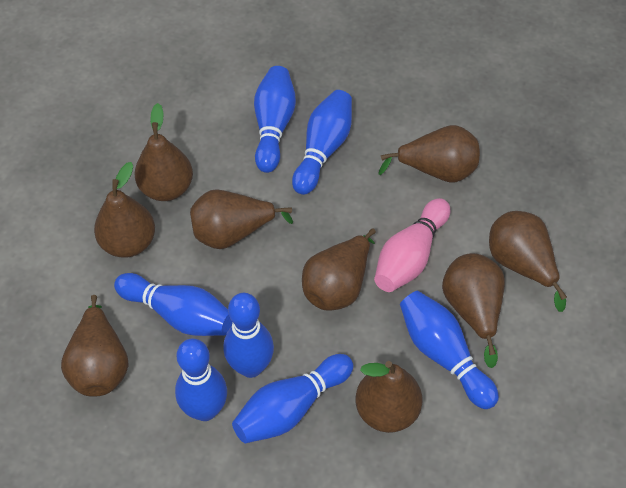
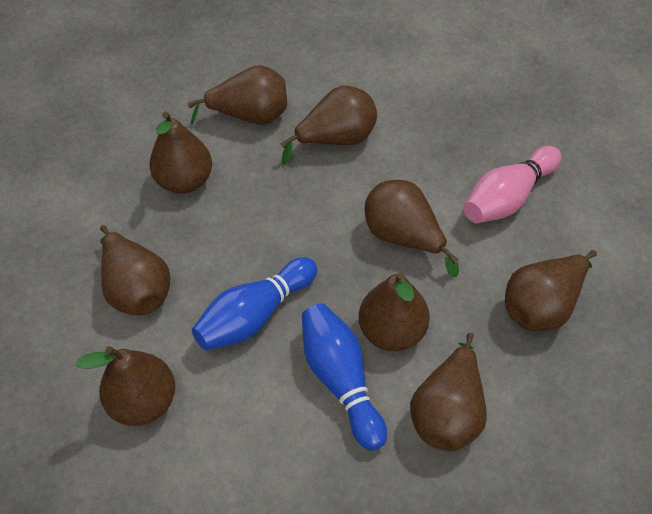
blue bowling pin: [114,273,233,336] [175,339,227,421] [223,293,274,378] [232,354,353,444] [254,66,296,173] [292,90,352,195] [400,291,499,409] = 7 -> [192,257,317,351] [302,304,387,451] = 2

